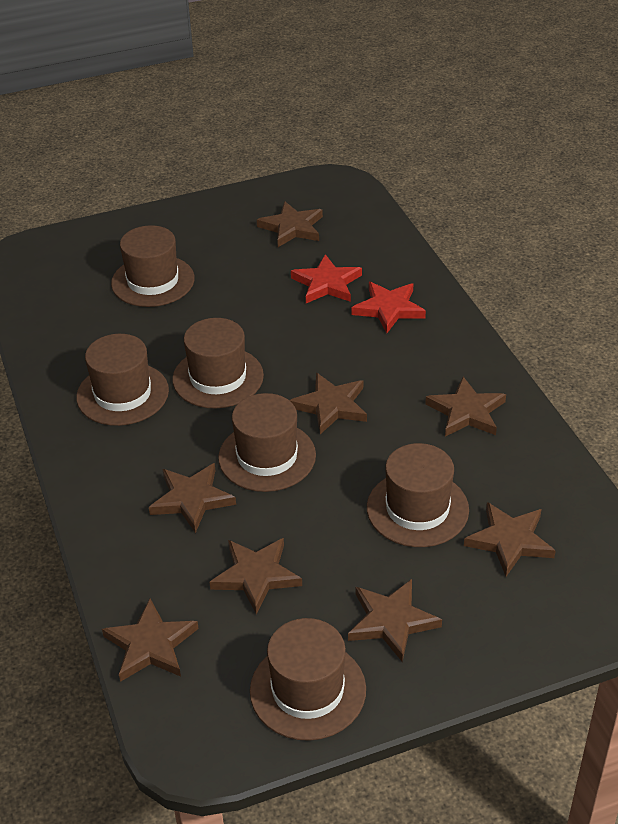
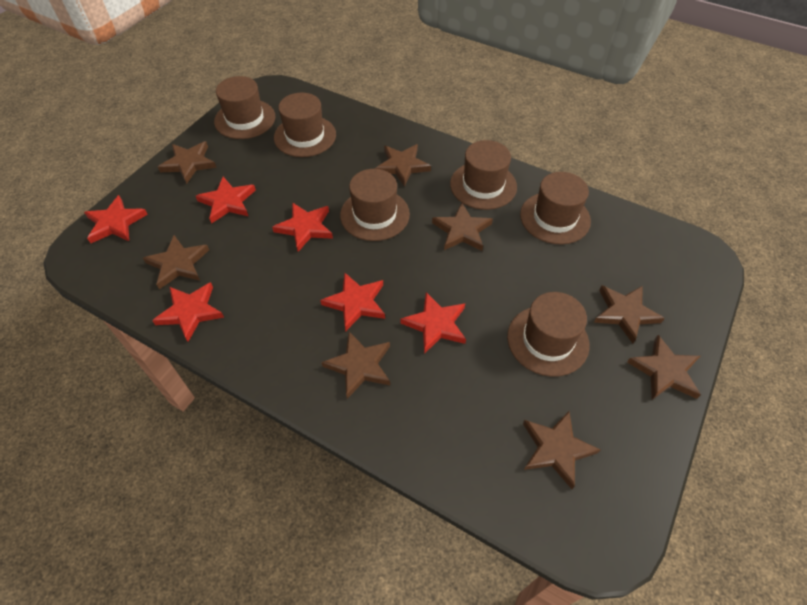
red star: [291,254,362,303] [352,282,426,333] = 2 -> [84,195,148,243] [152,282,224,342] [196,177,256,224] [272,202,333,252] [320,272,385,331] [400,292,466,354] = 6

